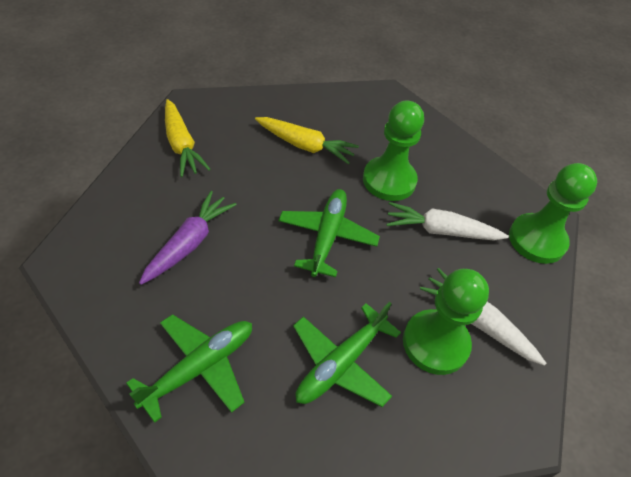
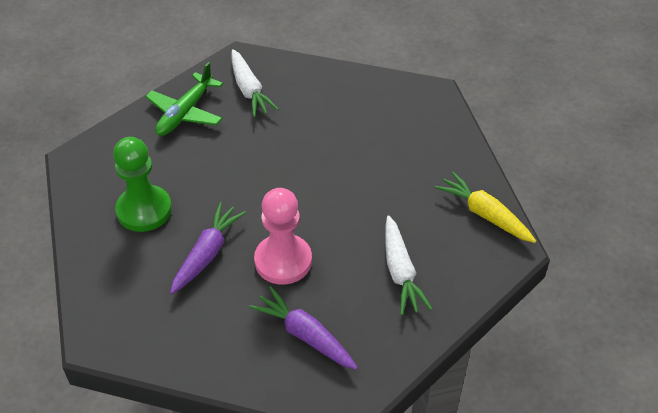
green pawn: [363,100,424,201] [403,269,489,375] [509,163,597,264] = 3 -> [113,137,172,232] = 1
green plane: [126,314,252,423] [278,189,380,277] [293,302,401,407] = 3 -> [145,62,223,136] = 1
pink pawn: none = 0 -> [254,188,312,285] = 1
purple carrot: [139,191,236,285] = 1 -> [170,202,246,294] [249,286,358,370] = 2
yellow carrot: [165,99,210,177] [255,117,359,165] = 2 -> [435,172,536,243] = 1

